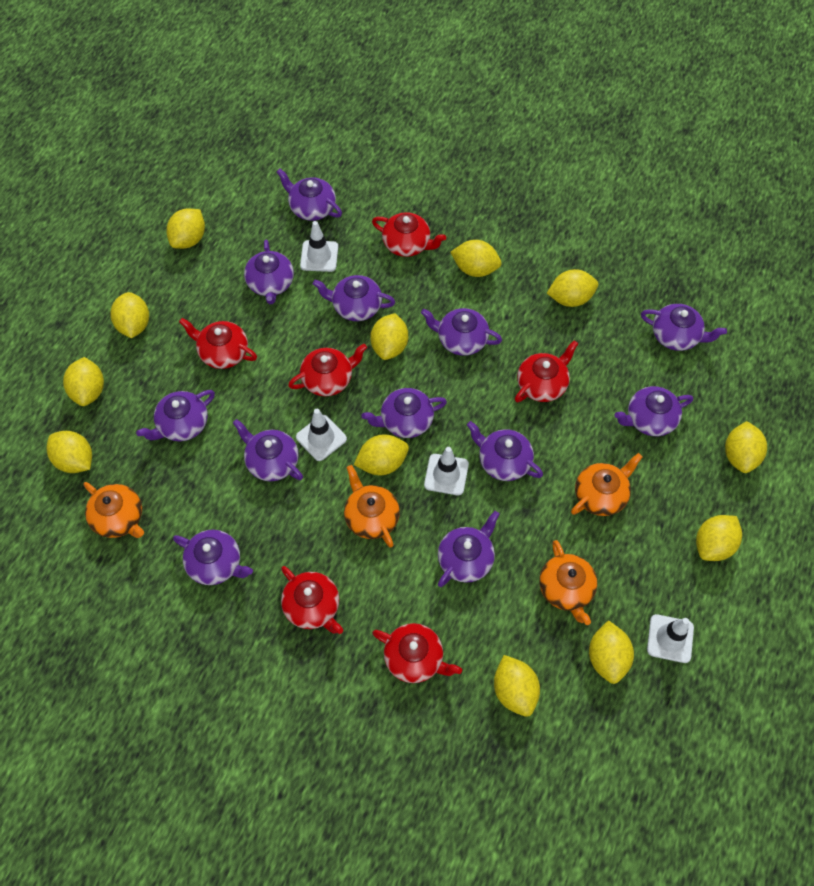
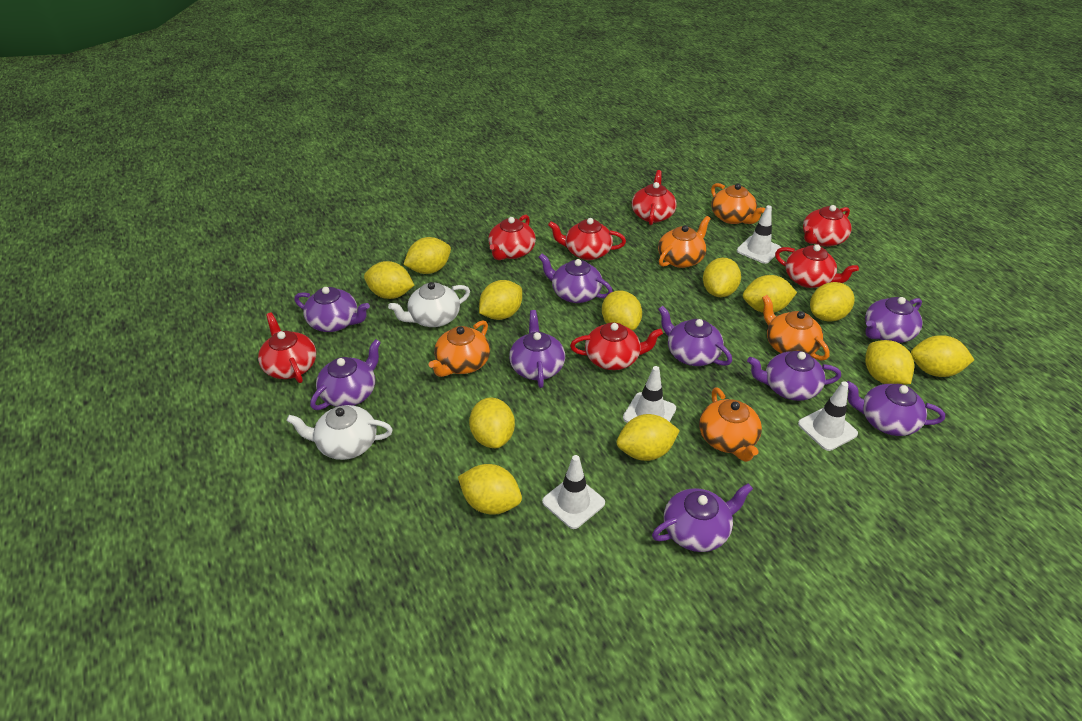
orange teapot: [83,482,144,538] [344,465,400,548] [539,540,597,625] [571,453,643,516] = 4 -> [429,320,490,377] [658,216,711,268] [699,388,762,462] [711,183,765,224] [762,295,830,361] = 5
purple teapot: [136,390,215,441] [173,530,253,585] [233,419,303,481] [244,239,294,304] [277,169,342,221] [313,275,395,321] [362,388,447,438] [421,308,502,356] [438,511,500,587] [467,421,543,481] [615,386,693,436] [641,304,727,351] = 12 -> [294,287,370,332] [310,339,381,410] [509,310,565,388] [539,253,613,303] [652,483,753,552] [658,306,732,366] [747,351,841,401] [847,381,945,436] [865,297,922,343] = 9
red teapot: [179,318,257,369] [281,566,343,634] [288,344,367,396] [372,212,446,257] [372,623,462,683] [515,340,578,402] = 6 -> [258,312,316,383] [488,215,536,260] [548,218,626,260] [570,322,663,370] [632,170,677,225] [775,244,859,288] [803,205,852,247] = 7
white teapot: none = 0 -> [286,405,393,460] [388,282,470,327] = 2

